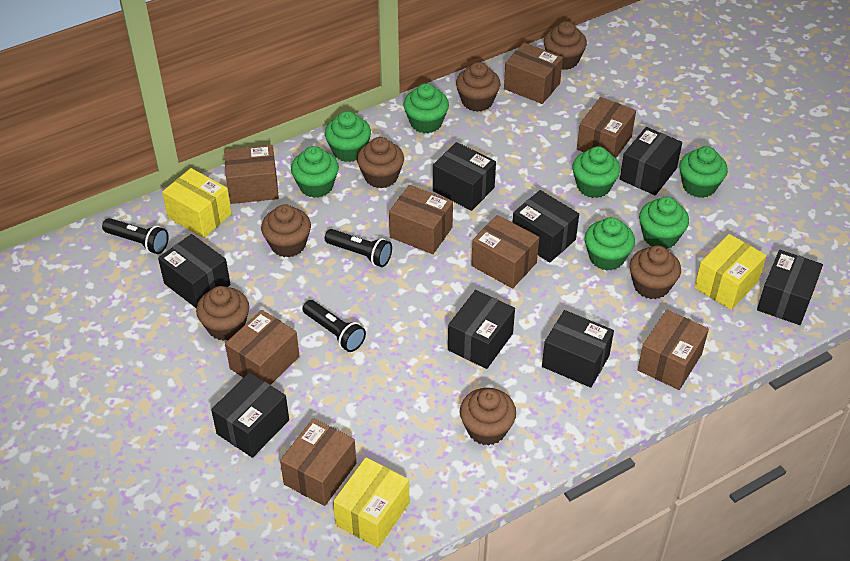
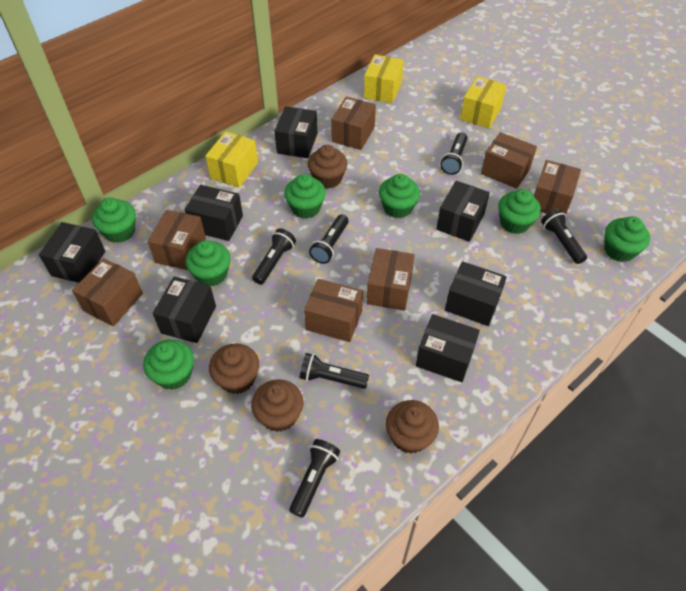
black box: [158,234,231,309] [211,372,289,458] [433,142,496,211] [448,290,515,369] [512,190,579,263] [542,310,614,388] [620,127,682,195] [757,250,823,325] = 8 -> [39,222,105,283] [153,276,216,343] [185,185,243,241] [275,106,317,158] [416,314,480,382] [436,181,490,242] [445,261,507,326] = 7
black flashlight: [102,218,169,254] [303,300,366,352] [325,229,392,267] = 3 -> [252,229,296,285] [289,439,340,518] [300,353,369,389] [309,215,349,264] [440,132,467,175] [541,209,587,264] = 6
brown box: [224,145,279,204] [225,310,300,385] [280,418,356,506] [389,185,453,254] [471,215,539,288] [504,43,563,104] [577,97,636,158] [638,310,709,390] = 8 -> [72,258,143,326] [148,210,206,270] [304,279,363,342] [331,97,376,150] [367,248,415,311] [481,132,537,189] [534,160,581,215] = 7
brown cupcake: [196,286,249,341] [261,204,311,258] [357,137,404,188] [456,62,500,112] [460,388,516,446] [544,21,587,70] [630,245,681,299] = 7 -> [209,343,259,394] [251,379,304,432] [308,145,347,189] [386,400,439,454] = 4

